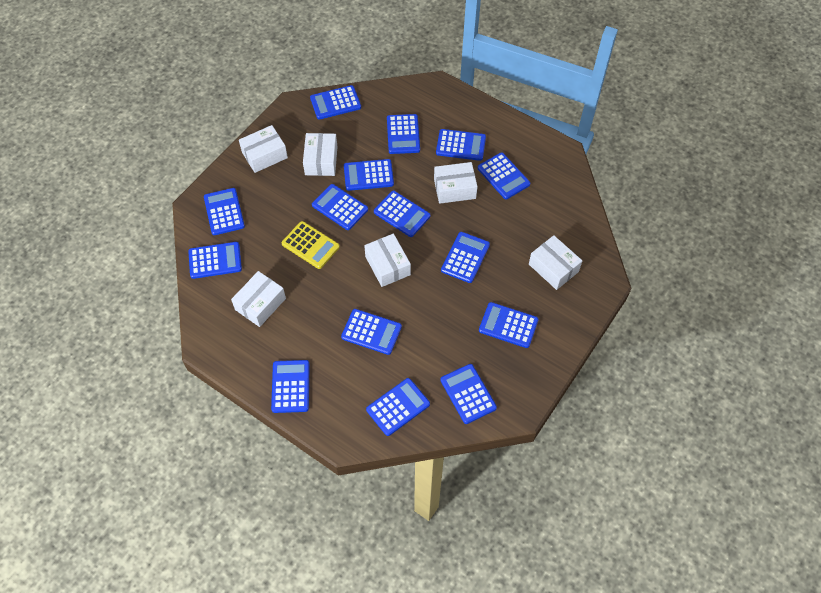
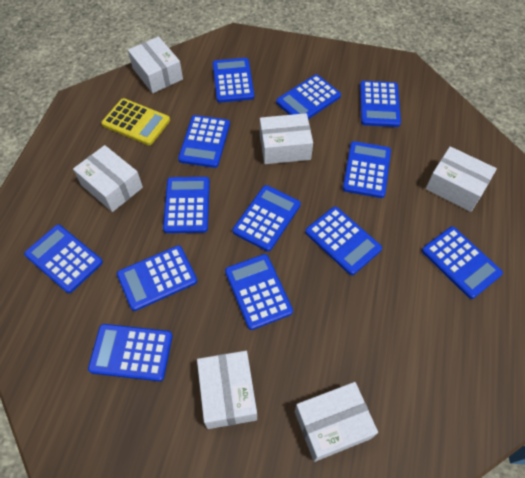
blue calculator: [188,242,242,279] [204,188,245,235] [271,360,310,413] [310,85,361,120] [312,184,368,230] [341,309,402,355] [344,159,394,191] [366,378,430,436] [374,191,430,237] [387,114,420,154] [436,129,486,161] [440,364,497,424] [441,232,490,283] [478,152,530,199] [479,302,538,348] = 15 -> [24,225,103,293] [88,324,173,381] [117,245,197,311] [163,177,210,233] [178,115,230,168] [213,58,254,103] [225,254,293,330] [232,185,301,252] [276,74,341,119] [305,207,382,275] [343,141,391,198] [360,81,401,127] [422,226,503,299] = 13

